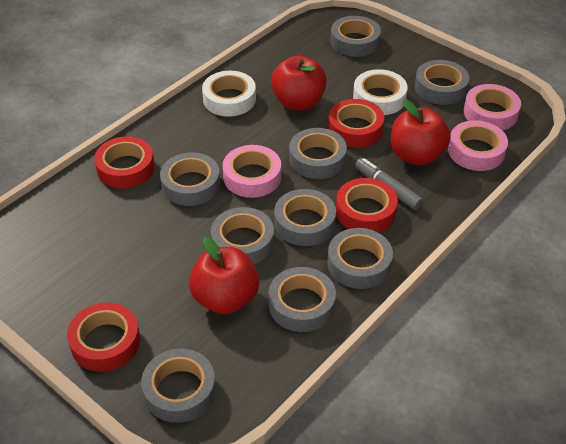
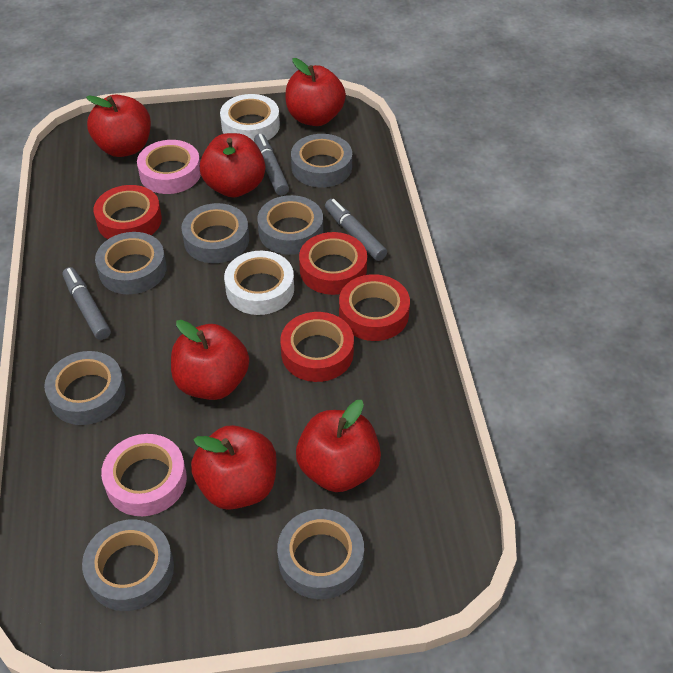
grey marker: [355,158,423,210] = 1 -> [63,267,111,340] [254,134,289,195] [325,199,387,261] = 3
grey tape: [141,349,216,423] [160,152,220,206] [211,207,274,264] [269,267,336,332] [274,189,336,246] [289,128,347,179] [327,228,393,289] [331,16,381,57] [415,60,469,105] = 9 -> [44,351,126,425] [82,519,174,611] [95,232,167,294] [181,203,249,263] [258,195,323,255] [277,509,364,599] [291,134,352,188] = 7
pink tape: [223,145,281,198] [448,120,508,171] [464,84,521,130] = 3 -> [101,434,187,516] [137,140,201,194] = 2
red apple: [189,237,259,314] [271,55,327,110] [391,99,451,165] = 3 -> [86,95,151,157] [171,320,249,400] [191,425,277,510] [200,133,265,197] [286,58,346,126] [296,400,381,492] = 6

